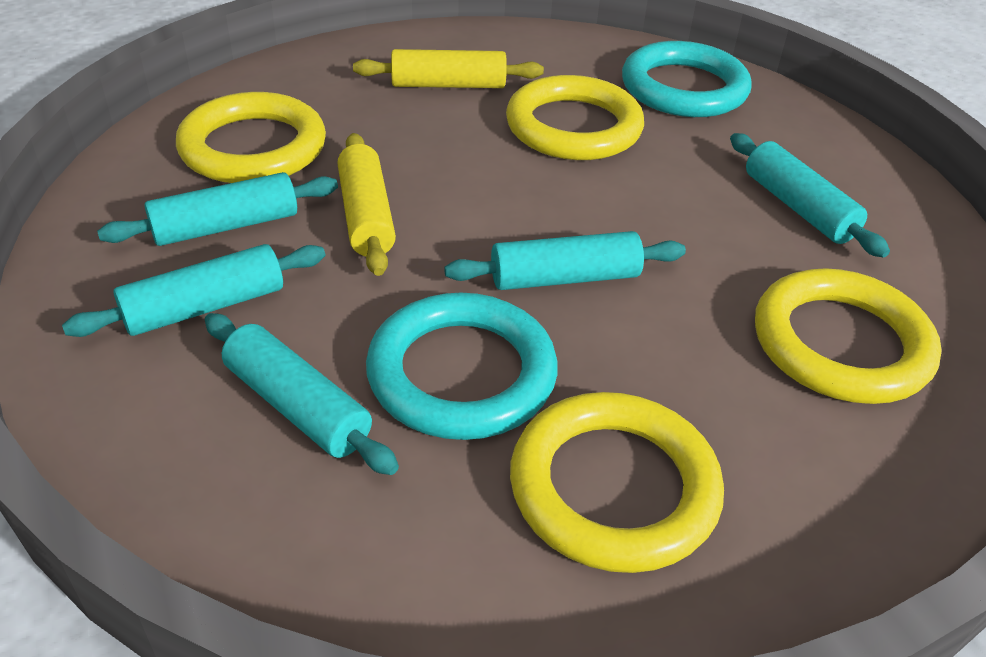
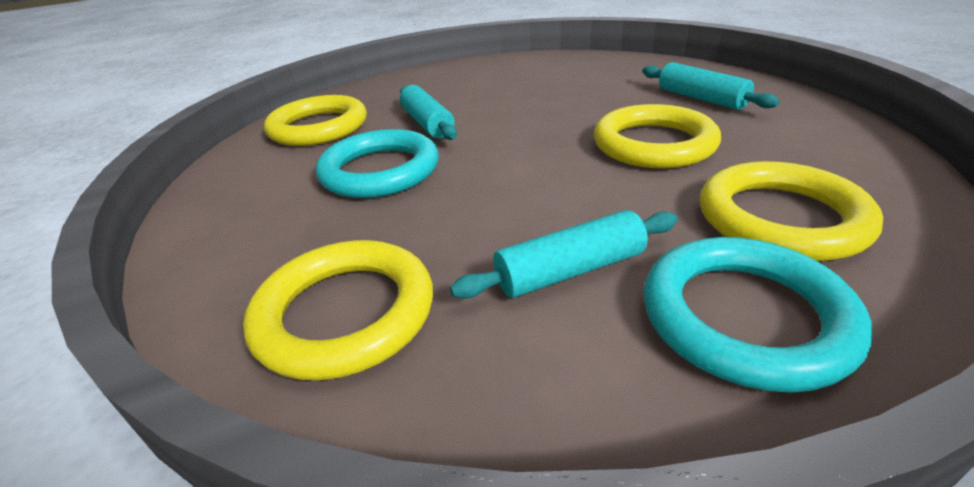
turquoise rolling pin: [62,244,325,337] [97,172,338,246] [204,313,399,475] [444,231,686,290] [730,133,890,258] = 5 -> [400,85,457,140] [450,210,678,298] [642,62,780,110] = 3
yellow rolling pin: [338,133,396,276] [353,49,544,88] = 2 -> none = 0

